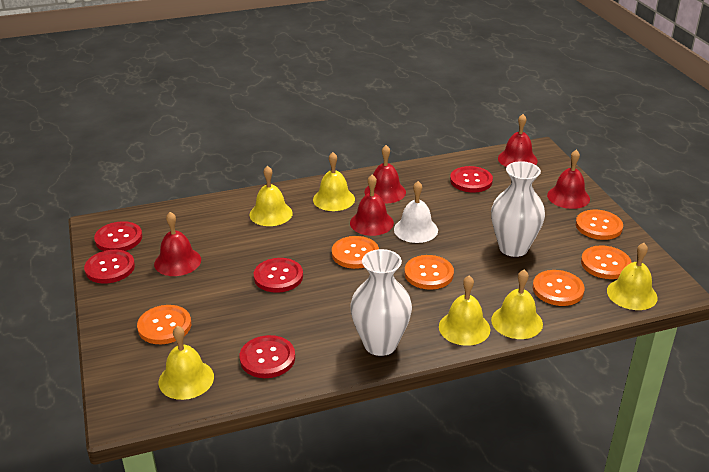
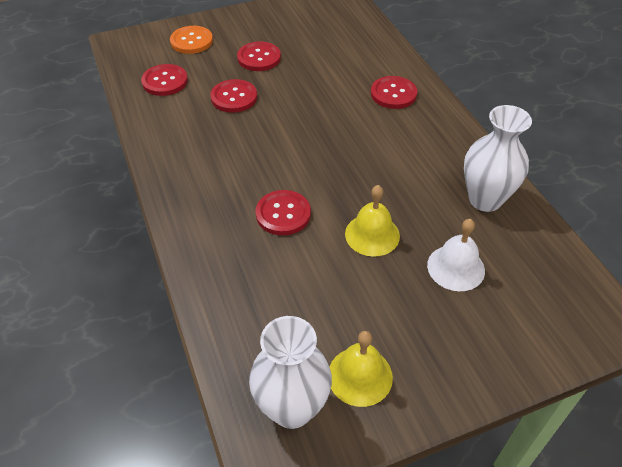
orange button: [137,305,191,344] [332,236,379,269] [404,255,454,290] [533,270,585,306] [576,210,623,240] [581,245,632,279] = 6 -> [170,26,213,54] = 1
red bell: [154,212,201,276] [350,175,394,236] [365,145,406,204] [498,114,538,167] [547,150,590,209] = 5 -> none = 0
yellow bell: [158,326,214,400] [249,166,293,226] [313,152,355,211] [439,275,490,346] [491,270,543,339] [607,243,658,310] = 6 -> [329,331,393,407] [345,185,400,257] = 2

